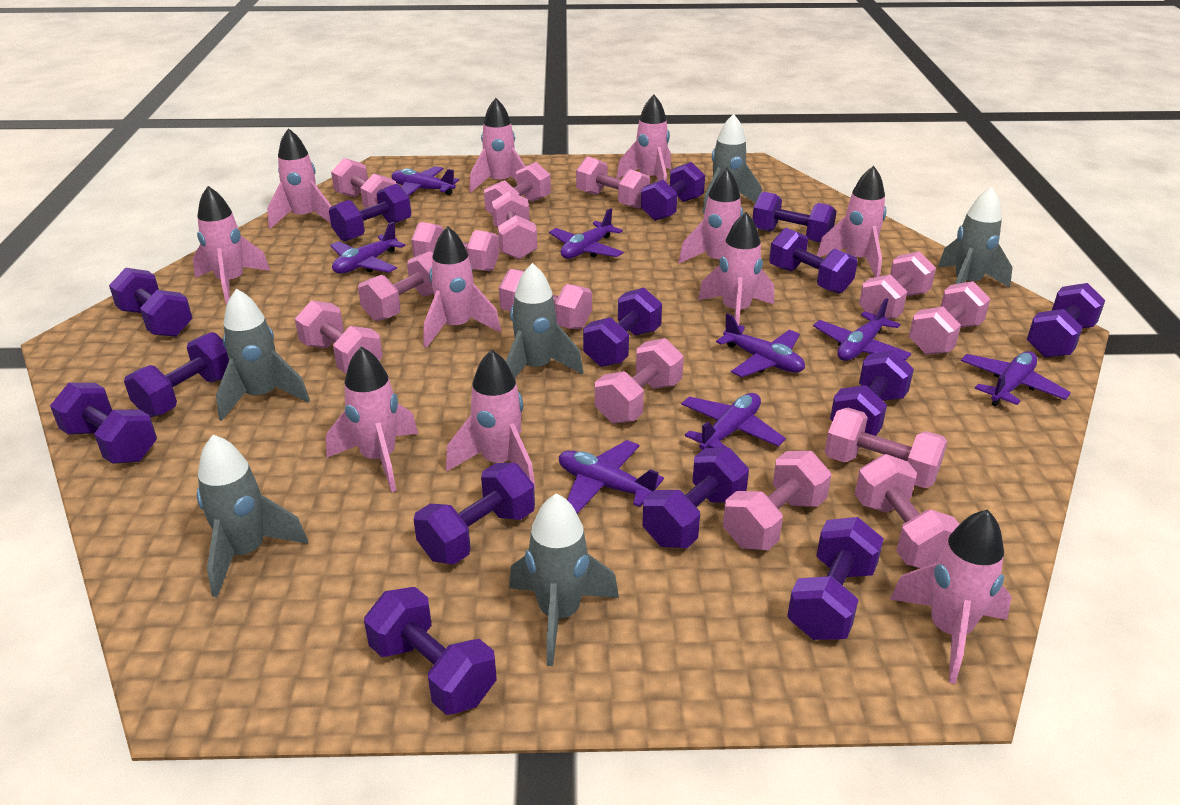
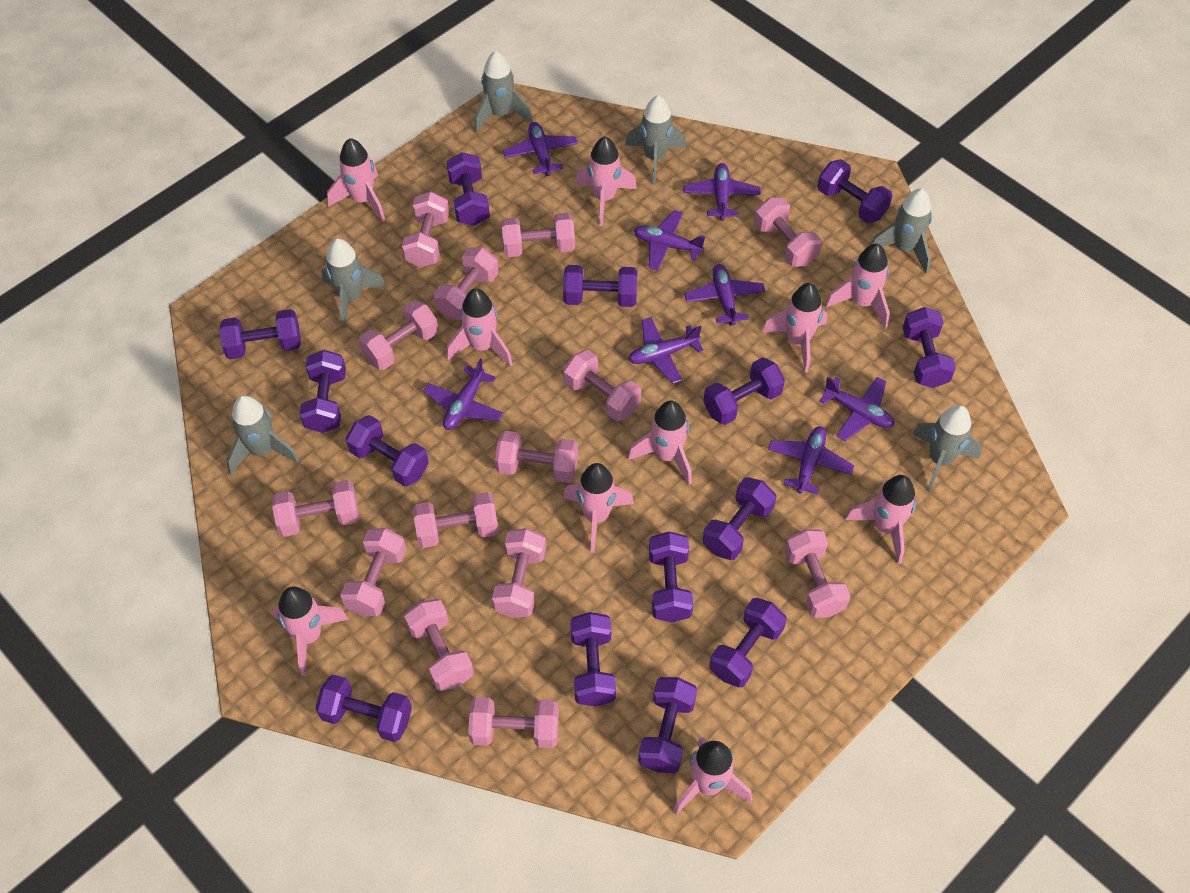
pink rocket: [192,186,270,304] [267,128,331,229] [326,346,418,492] [424,226,501,348] [446,350,535,489] [469,98,525,192] [617,95,671,183] [678,168,743,263] [698,212,774,326] [817,166,887,277] [890,509,1012,684] = 11 -> [272,586,349,676] [327,138,385,221] [446,288,513,367] [563,463,634,553] [575,136,637,226] [628,400,692,485] [673,737,752,814] [762,283,827,372] [825,244,890,328] [845,475,916,564] = 10

